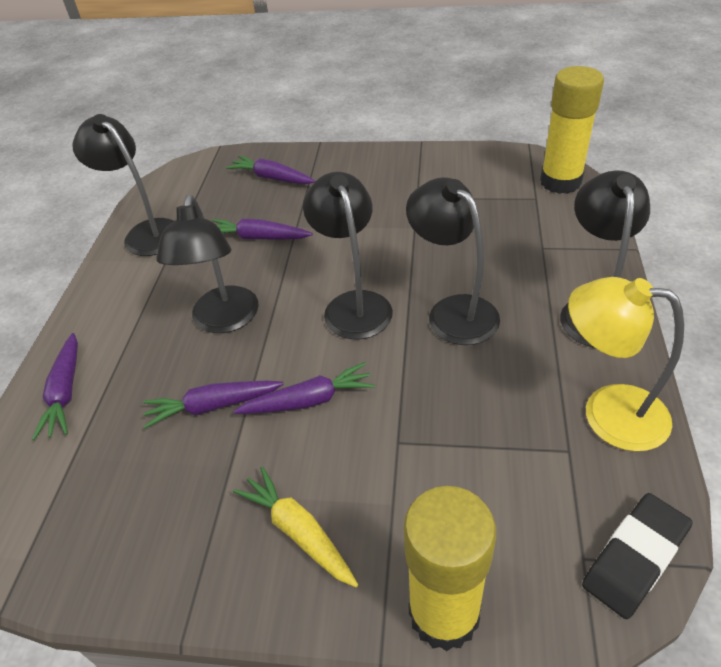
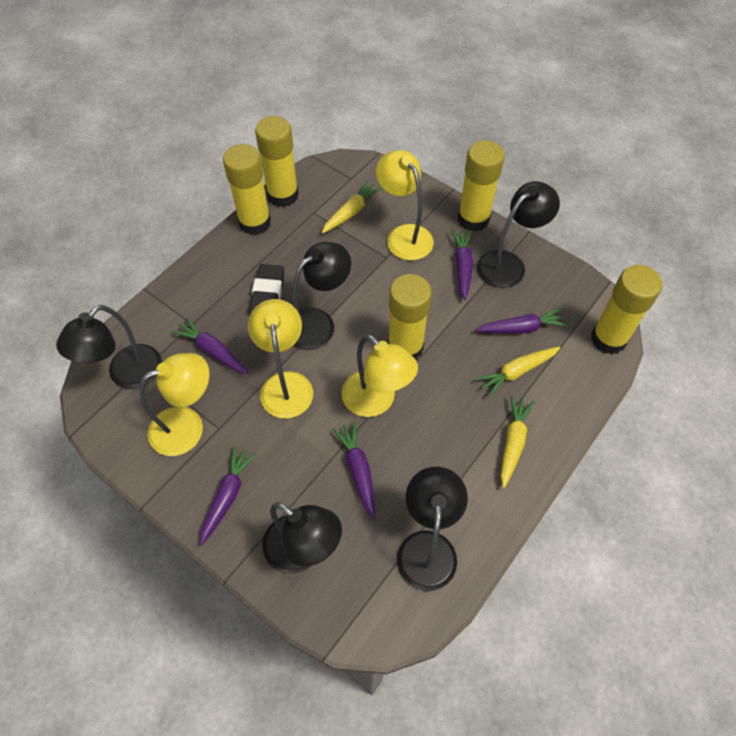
yellow carrot: [233,466,358,587] = 1 -> [322,180,383,234] [476,347,560,397] [501,395,534,488] = 3
yellow glue stick: [403,486,496,651] [540,66,604,194] = 2 -> [223,144,271,235] [255,116,299,207] [388,274,432,360] [457,140,505,231] [591,265,662,355] = 5
yellow lamp: [568,277,684,452] = 1 -> [139,353,209,456] [248,299,313,418] [342,334,418,417] [376,150,434,260] = 4

